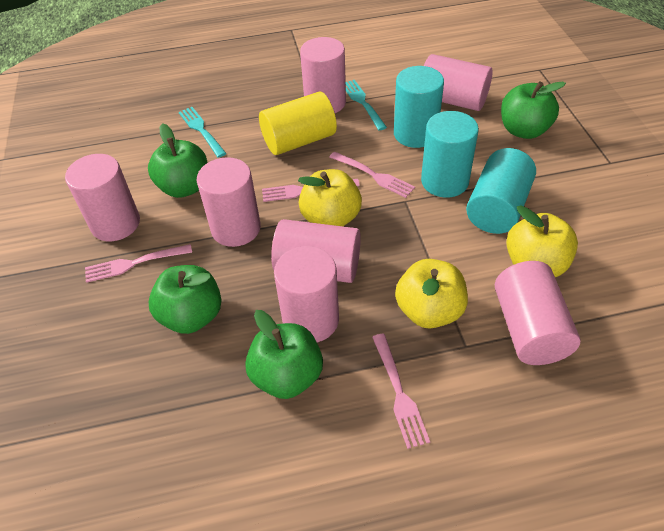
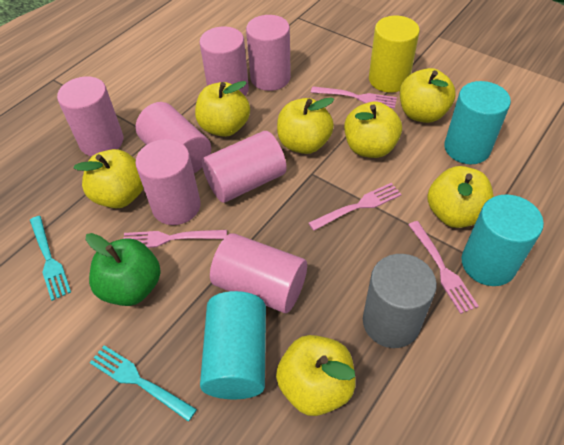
green apple: [148,123,207,198] [148,265,221,334] [245,310,323,399] [501,81,566,139] = 4 -> [86,233,161,306] = 1
grey cylinder: none = 0 -> [363,254,437,348] = 1
yellow apple: [298,169,362,226] [395,259,468,328] [506,206,578,277] = 3 -> [74,149,143,208] [195,81,250,137] [276,335,355,416] [277,97,334,154] [344,101,402,158] [400,68,456,123] [427,166,494,228] = 7

